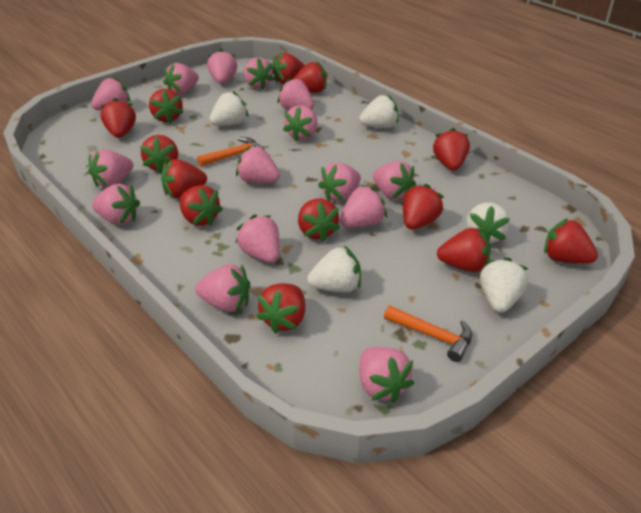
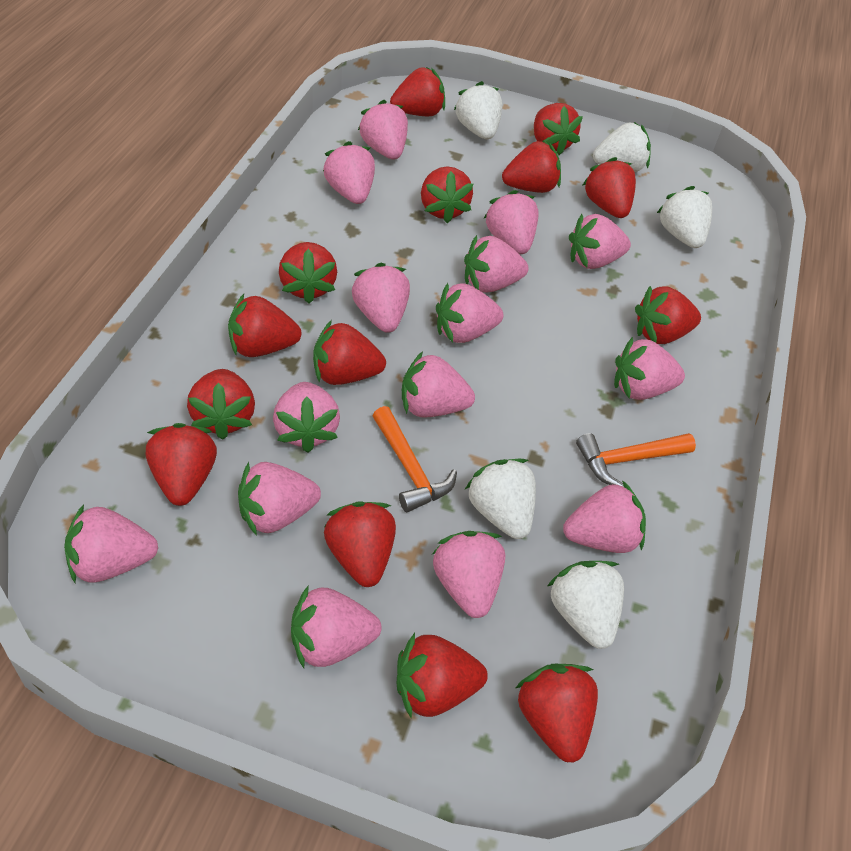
red strawberry: [101,98,136,138] [140,135,178,174] [149,89,184,124] [161,159,207,198] [179,185,223,226] [256,283,305,334] [272,53,305,84] [292,62,327,93] [298,198,340,242] [403,184,444,230] [433,128,470,170] [437,227,491,272] [544,218,598,264] = 13 -> [146,423,217,506] [187,369,255,440] [228,294,301,357] [279,242,337,303] [313,320,386,385] [324,502,396,587] [390,67,445,116] [397,633,488,719] [421,167,473,223] [502,141,561,193] [516,664,598,763] [534,103,583,155] [582,157,636,218] [635,286,701,344] = 14

